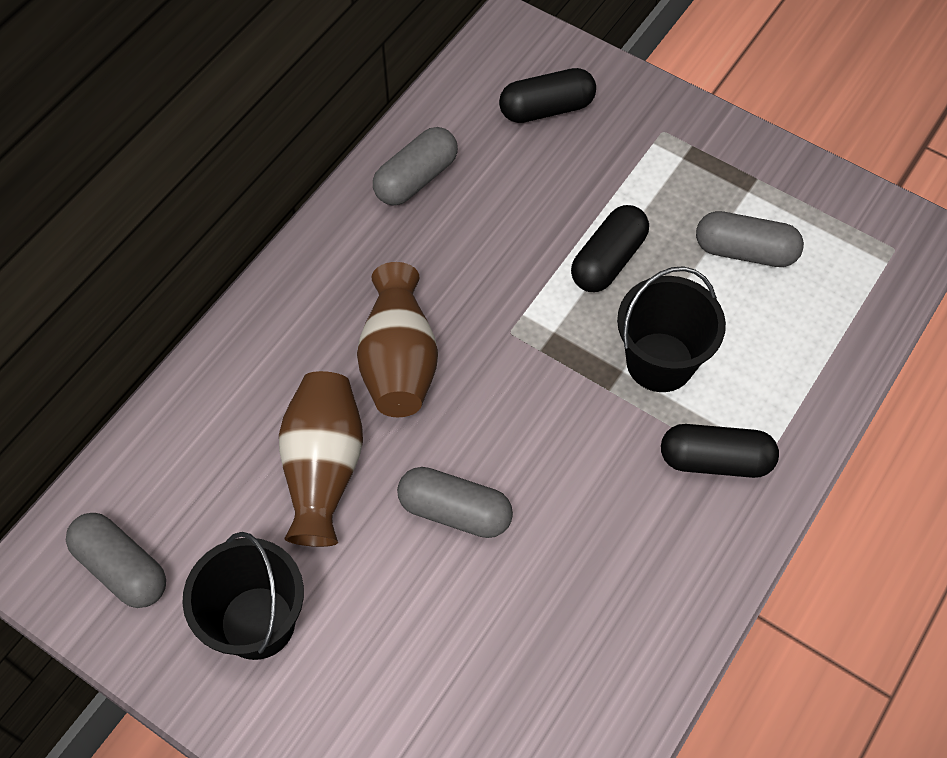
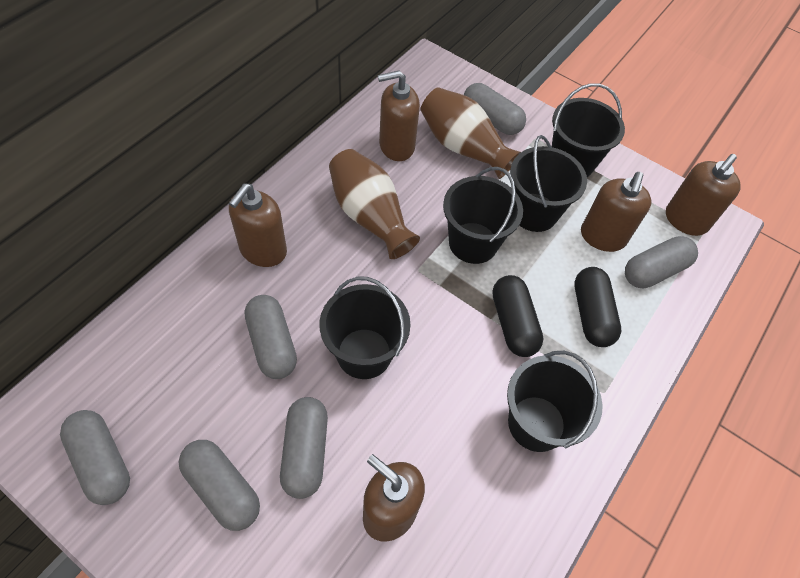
black bucket: [182,532,304,660] [617,266,726,392] = 2 -> [320,277,411,379] [443,167,523,264] [507,351,603,452] [510,135,587,232] [552,83,625,177] = 5
black capsule: [499,68,596,123] [571,205,649,292] [661,424,779,478] = 3 -> [493,275,543,357] [574,267,621,347] = 2
brown soap dispenser: none = 0 -> [229,184,287,267] [363,454,425,542] [378,71,420,161] [581,172,651,252] [666,154,741,236] = 5
grey capsule: [66,513,166,608] [373,127,458,205] [397,467,513,538] [696,211,804,267] = 4 -> [60,410,130,505] [178,440,260,531] [245,295,297,379] [280,397,328,499] [464,83,526,135] [625,236,698,288] = 6

